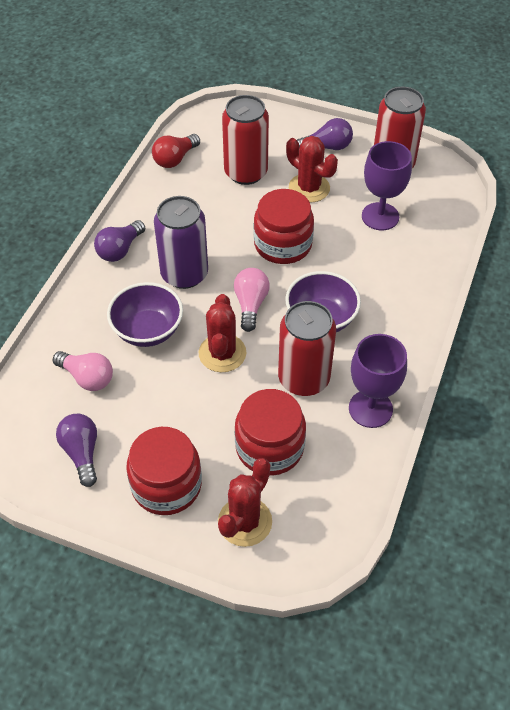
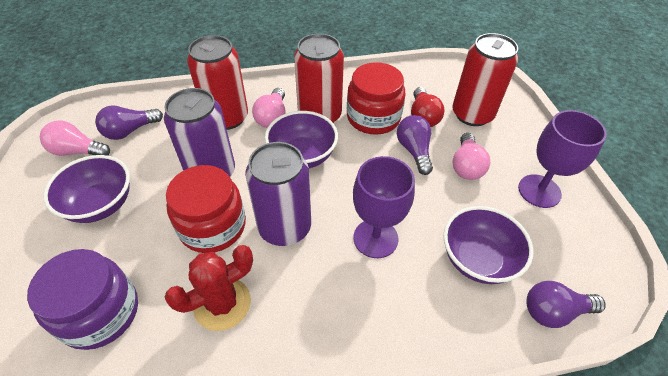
pink light bulb: [53,351,113,391] [234,268,270,332] = 2 -> [40,121,110,156] [252,88,286,128] [453,133,490,180] = 3
purple bowl: [107,282,183,347] [285,271,361,332] = 2 -> [43,155,130,223] [265,111,338,168] [443,206,533,284] = 3
purple can: [154,196,208,289] = 1 -> [164,88,235,177] [245,142,311,246] = 2
purple jar: none = 0 -> [27,249,138,350] = 1
red cactus: [199,294,246,372] [218,458,272,547] [286,136,338,203] = 3 -> [165,245,253,331] = 1
red jar: [126,427,202,515] [235,389,306,476] [254,189,314,264] = 3 -> [166,165,246,253] [347,62,405,135] = 2

